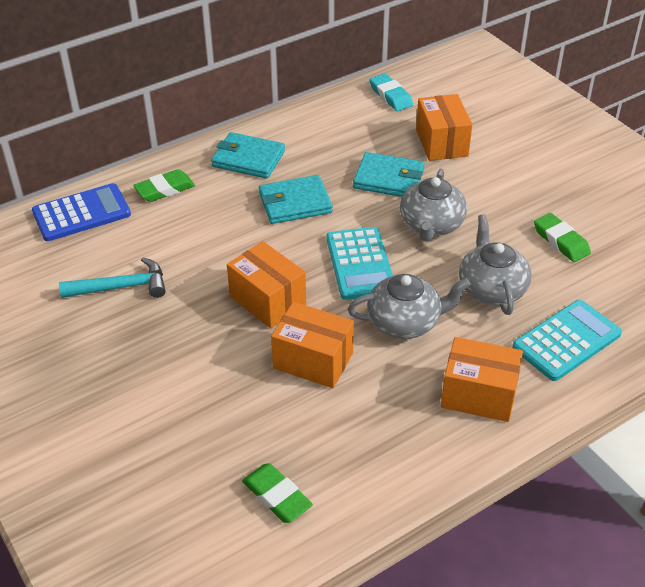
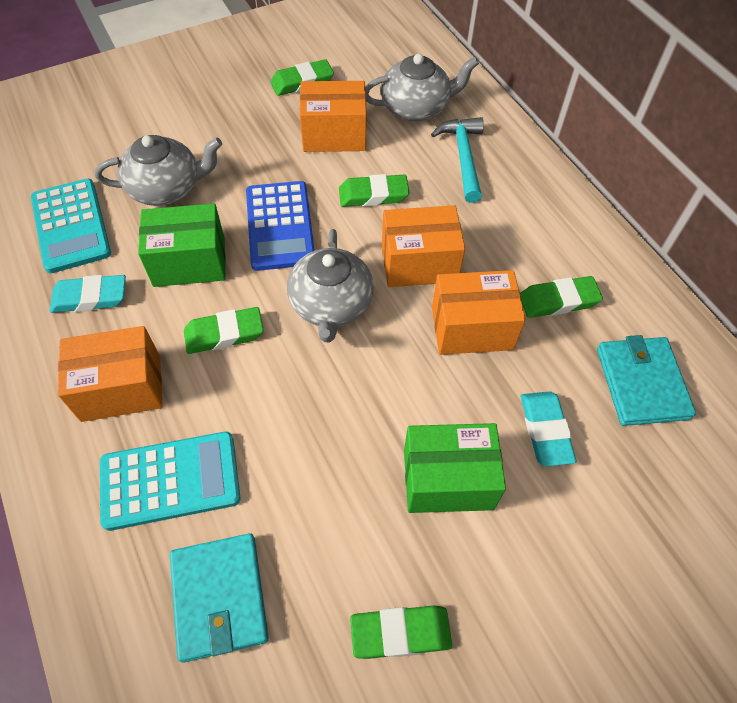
green box: none = 0 -> [138,203,226,287] [404,423,506,513] = 2
green eraser: [133,169,195,202] [242,463,313,523] [534,213,591,262] = 3 -> [184,307,264,354] [271,59,334,96] [339,174,410,207] [350,606,452,659] [520,276,603,318] = 5
turquoise eraser: [369,73,413,111] = 1 -> [50,275,126,313] [521,391,577,466] = 2
turquoise wallet: [211,132,285,179] [259,175,333,224] [353,152,425,197] = 3 -> [170,533,269,663] [597,335,696,426] = 2

